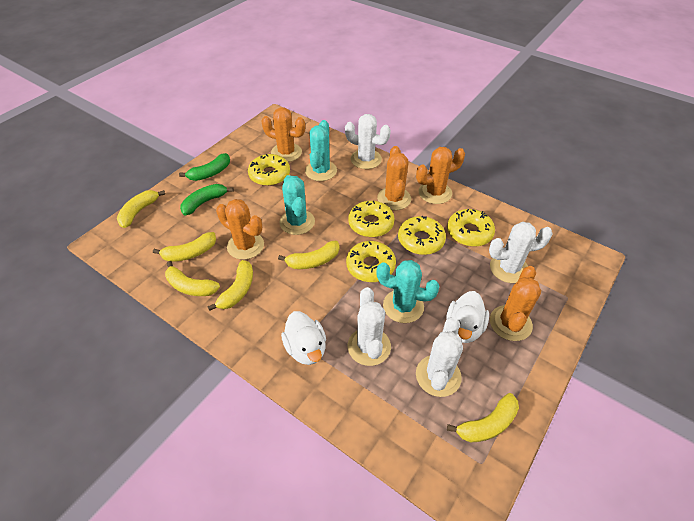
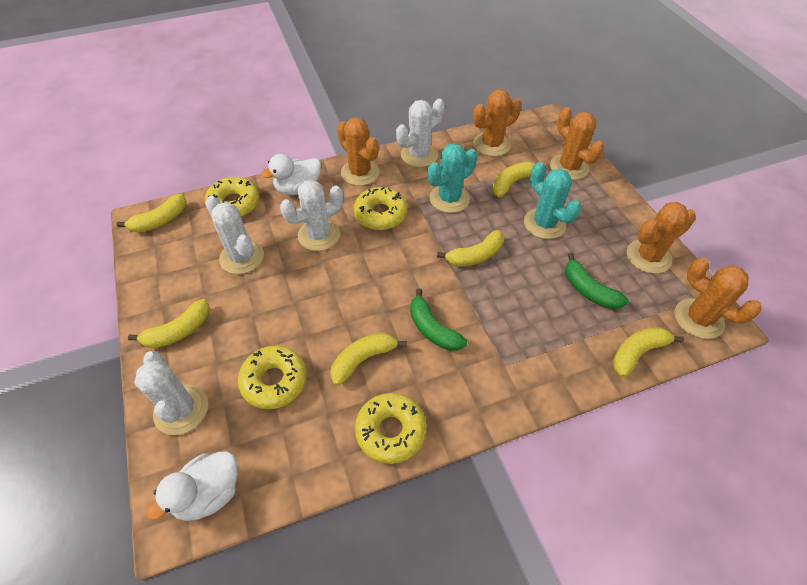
turquoise cactus: [279,175,315,235] [305,120,337,181] [376,260,440,323] = 3 -> [428,143,477,213] [524,162,581,239] = 2
yellow donut: [248,154,290,186] [346,241,396,282] [348,201,395,237] [398,216,446,255] [447,209,495,247] = 5 -> [205,177,259,217] [238,346,307,409] [353,187,407,230] [355,393,427,464] = 4

